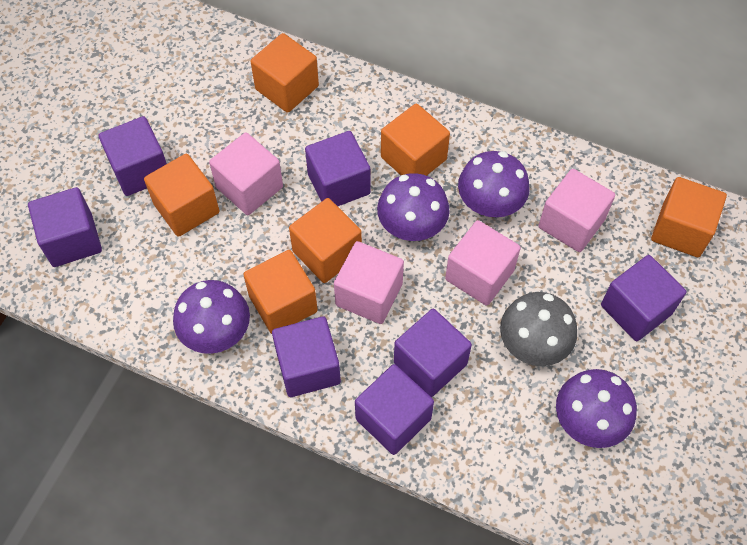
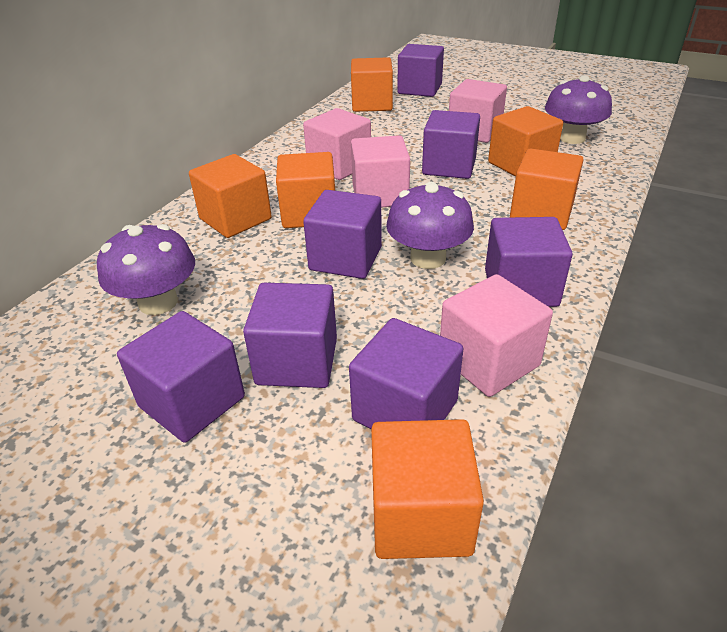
grey mushroom: [500,292,577,366] = 1 -> none = 0
purple mushroom: [173,280,250,354] [377,173,450,241] [458,151,530,217] [556,369,637,448] = 4 -> [97,224,195,315] [386,182,474,269] [545,75,612,144] = 3

